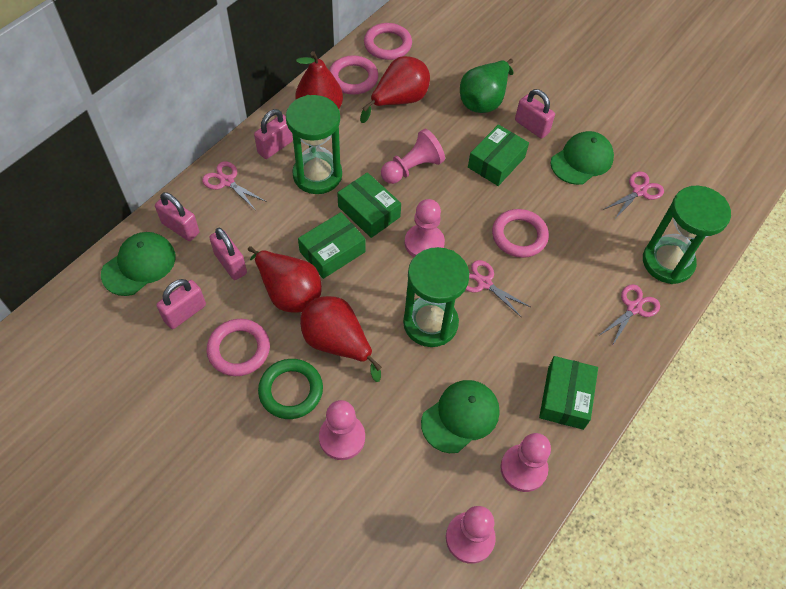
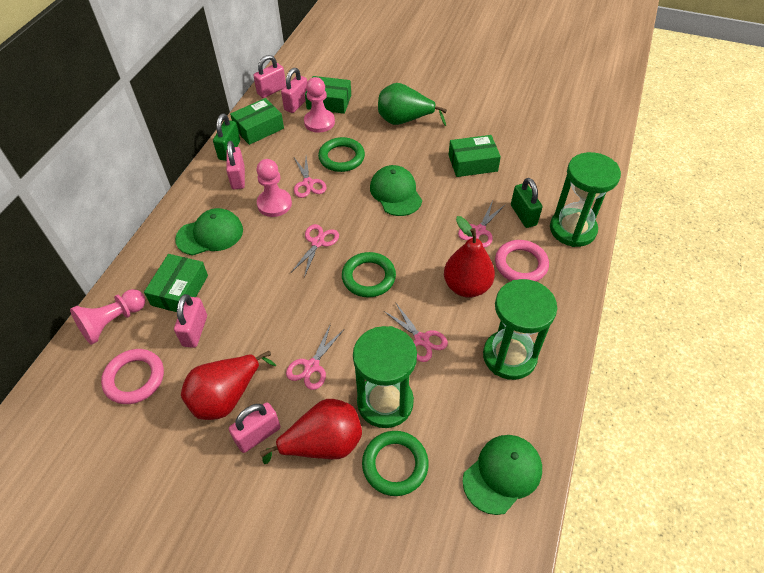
green padlock: none = 0 -> [213,113,240,161] [511,178,542,228] = 2
green ring: [258,359,323,419] = 1 -> [318,137,365,172] [342,252,396,297] [362,431,429,496] = 3
pink pawn: [319,400,365,460] [381,129,445,184] [405,199,445,257] [446,506,496,564] [500,433,551,492] = 5 -> [70,289,145,345] [256,159,292,217] [304,77,335,133] = 3
pink ring: [207,319,270,376] [329,55,378,95] [364,23,412,60] [492,209,549,258] = 4 -> [101,349,164,404] [495,240,549,282] = 2
pink scissors: [202,161,267,209] [466,260,530,318] [600,284,660,346] [603,171,664,220] = 4 -> [286,324,344,390] [292,224,339,277] [294,157,327,198] [384,302,448,362] [458,201,505,248] = 5
red pear: [248,246,322,313] [295,51,343,109] [300,296,382,382] [360,56,430,123] = 4 -> [181,351,276,420] [260,399,362,464] [444,216,495,297] = 3

